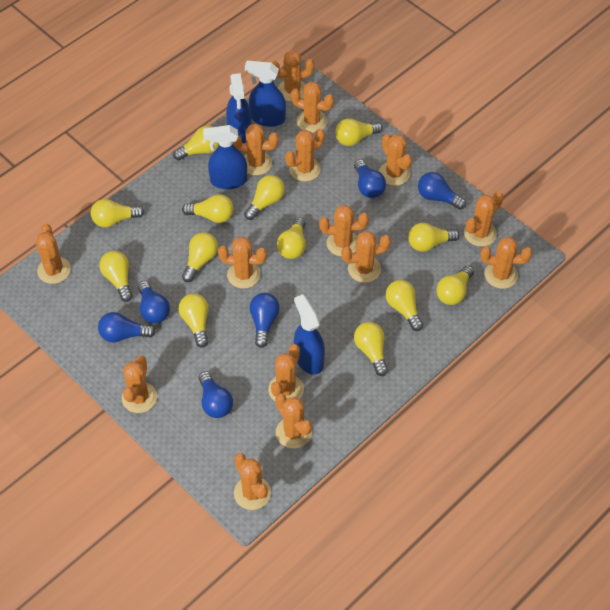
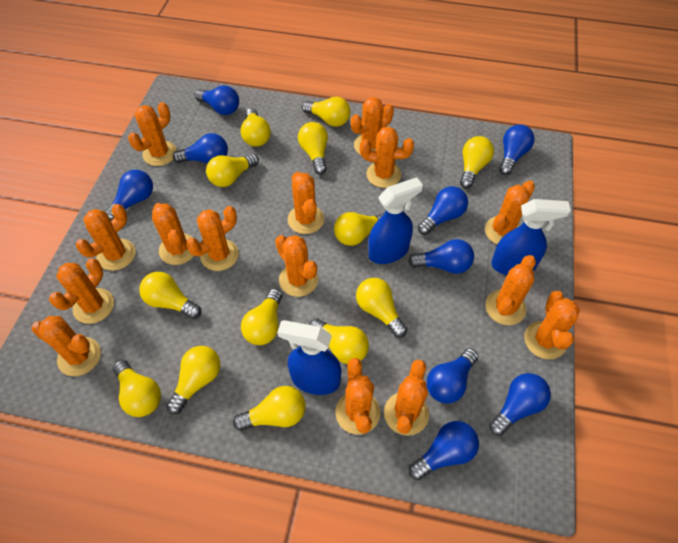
blue light bulb: [98,312,156,342] [138,281,170,324] [199,371,233,418] [250,293,280,348] [354,159,386,198] [418,172,466,210] = 6 -> [105,170,153,221] [173,133,228,163] [194,85,239,115] [408,239,474,274] [409,421,479,480] [418,186,468,235] [427,348,479,404] [489,373,551,436] [499,125,535,175] = 9
blue spray bottle: [203,125,247,189] [226,73,251,143] [245,61,286,127] [294,294,325,375] = 4 -> [277,320,342,395] [368,177,423,264] [491,199,571,275] = 3

